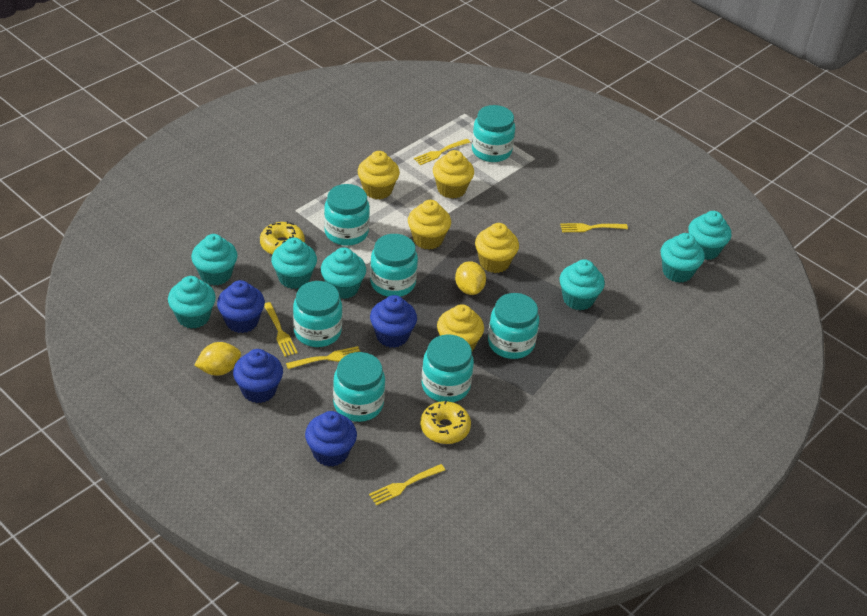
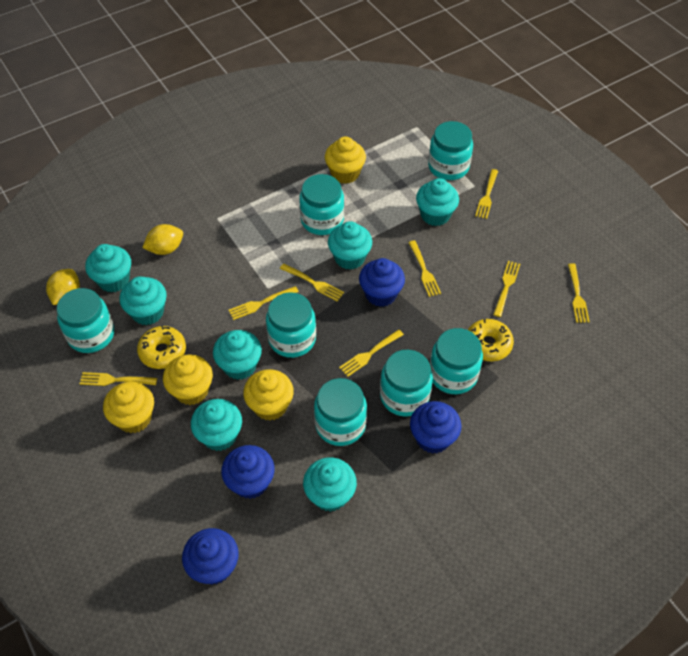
yellow cupcake: [358,151,400,200] [408,200,451,250] [433,150,474,199] [437,304,484,352] [475,223,519,273] = 5 -> [103,382,154,433] [163,354,213,405] [243,369,294,421] [325,137,366,184] = 4
yellow fork: [264,302,298,357] [286,346,360,369] [369,464,445,505] [414,139,470,165] [560,223,628,232] = 5 -> [80,372,157,386] [229,286,299,320] [280,264,344,301] [339,330,404,377] [408,240,441,297] [475,169,498,219] [493,261,520,317] [568,263,590,323] = 8

